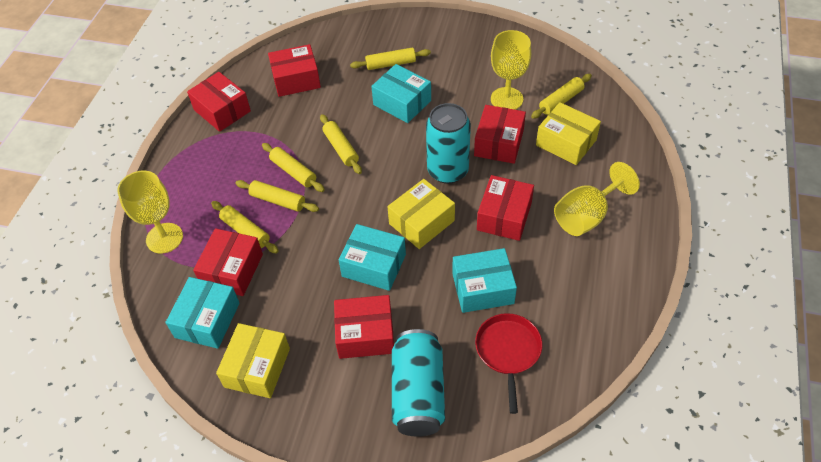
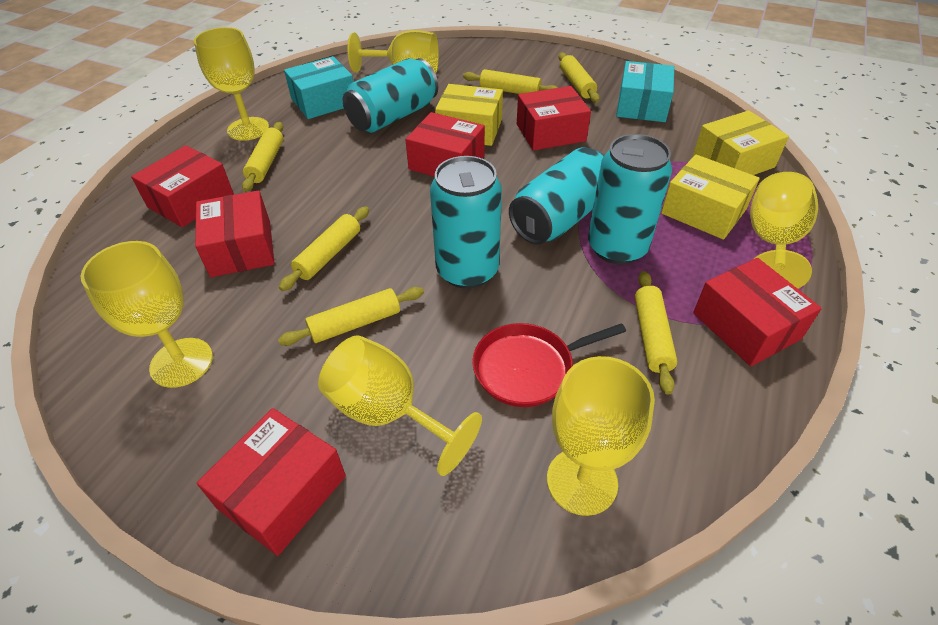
turquoise box: [165,277,240,349] [339,224,406,291] [371,64,431,123] [452,248,517,313] = 4 -> [284,56,353,119] [616,61,674,122] = 2
turquoise can: [392,329,445,437] [426,103,471,184] = 2 -> [343,58,438,133] [430,156,502,289] [509,147,605,245] [588,134,672,265] = 4
yellow goblet: [117,171,183,254] [491,30,531,110] [554,162,640,236] = 3 -> [81,241,213,388] [194,27,269,141] [318,335,482,476] [347,30,439,74] [547,356,655,516] [750,172,818,289] = 6

